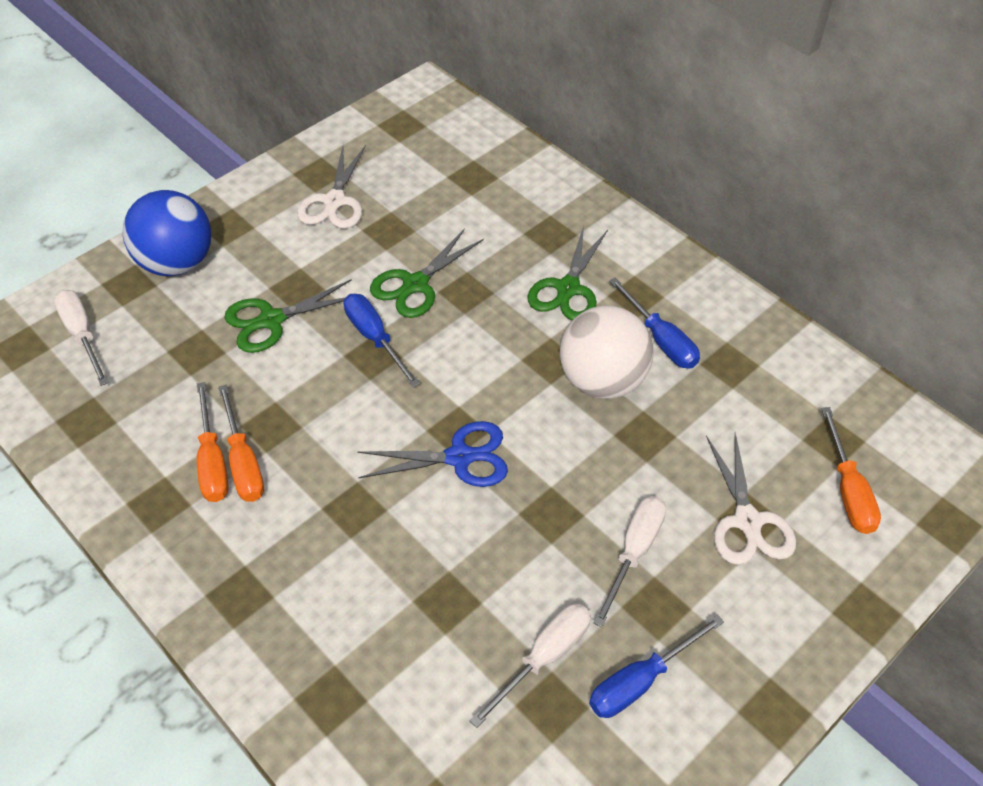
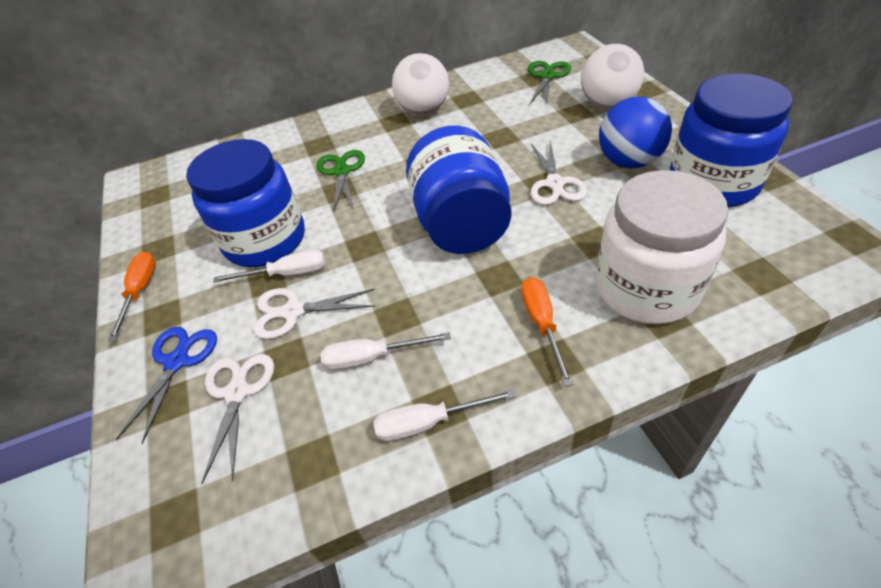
blue jar: none = 0 -> [186,139,305,267] [406,126,511,254] [669,73,793,207] = 3
blue screwdriver: [344,294,420,387] [589,615,724,718] [609,278,700,369] = 3 -> none = 0
green scissors: [224,279,352,353] [370,229,484,318] [528,226,608,320] = 3 -> [316,150,365,213] [528,61,571,106] = 2
orange screwdriver: [197,382,229,502] [218,385,264,502] [821,407,881,534] = 3 -> [108,252,156,342] [521,277,573,386] = 2
white ball: [560,305,654,399] = 1 -> [392,53,449,115] [581,44,644,109] = 2
white jar: none = 0 -> [596,170,728,324] = 1
white scissors: [297,145,366,229] [706,433,796,565] = 2 -> [201,354,274,484] [253,288,375,339] [531,141,587,205] = 3

